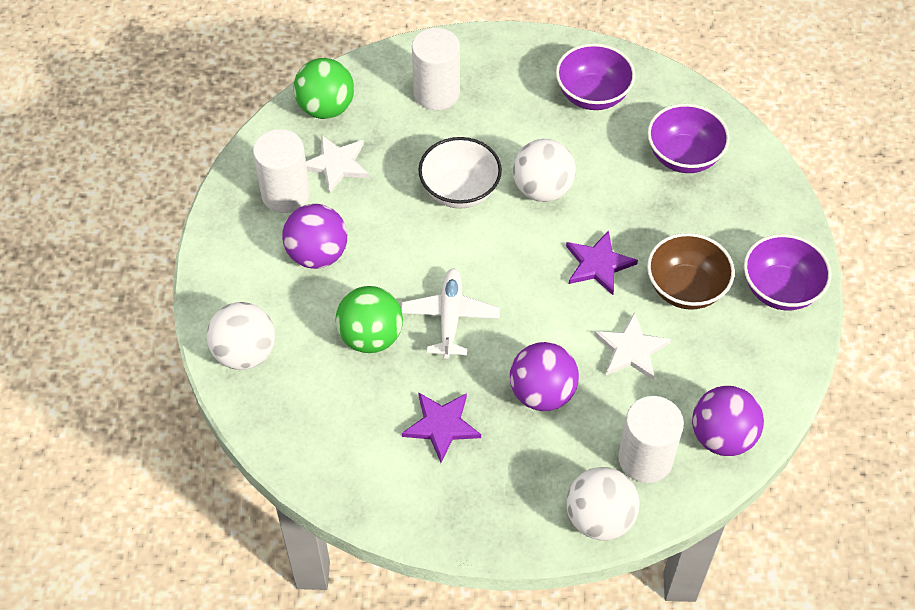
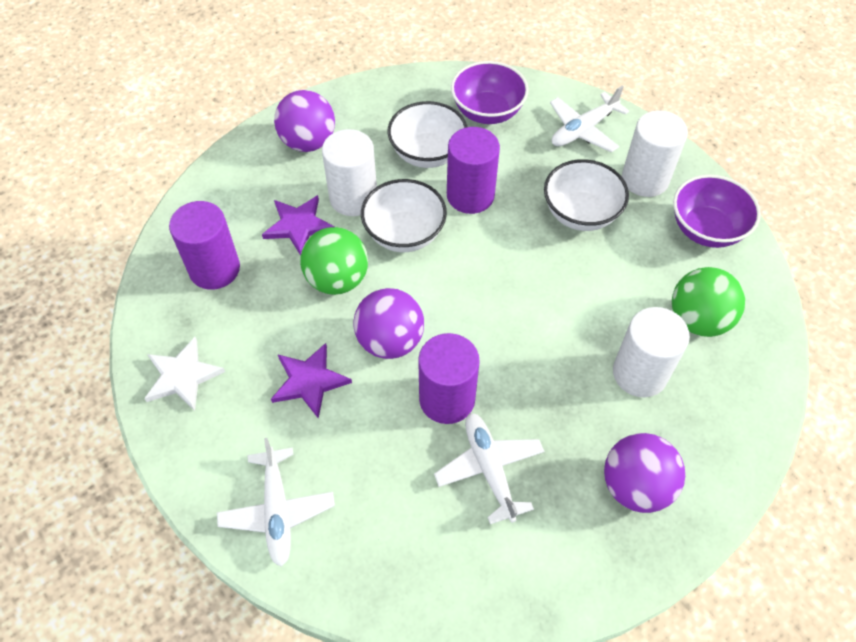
brown bowl: [647,233,735,310] = 1 -> none = 0
purple bowl: [556,43,635,110] [647,104,730,173] [744,234,832,310] = 3 -> [451,61,529,124] [673,175,761,248] = 2
purple cylinder: none = 0 -> [169,201,240,290] [418,333,480,424] [447,127,500,214] = 3
white ball: [207,302,275,370] [513,139,576,202] [566,467,640,540] = 3 -> none = 0
white bowl: [418,137,502,209] = 1 -> [361,179,447,252] [388,101,467,168] [544,159,629,231] = 3
white plane: [401,268,500,359] = 1 -> [217,438,335,567] [434,413,545,524] [550,86,629,153] = 3
white star: [306,135,369,194] [594,312,671,380] = 2 -> [144,337,225,411] = 1

